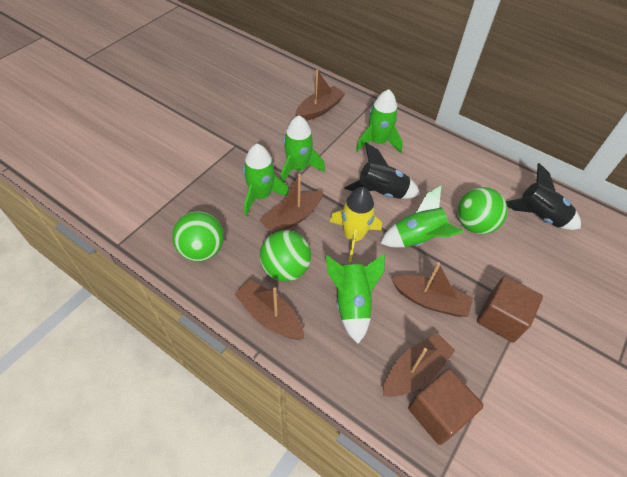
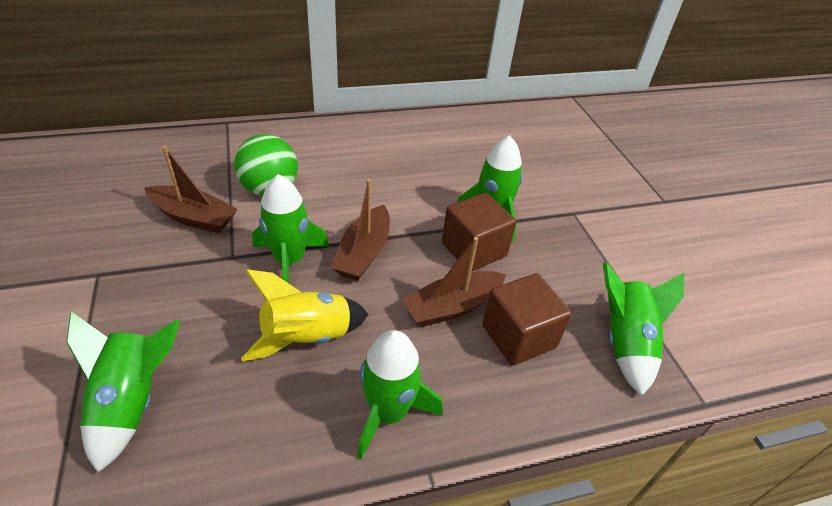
black rocket: [345,143,420,199] [506,163,581,230] = 2 -> none = 0
brown boat: [234,279,304,340] [260,174,323,233] [296,70,346,121] [383,333,455,397] [391,262,473,317] = 5 -> [144,146,237,233] [331,179,390,281] [402,237,506,327] = 3
green ball: [172,211,224,262] [260,230,311,282] [458,187,508,234] = 3 -> [234,134,298,196] = 1

